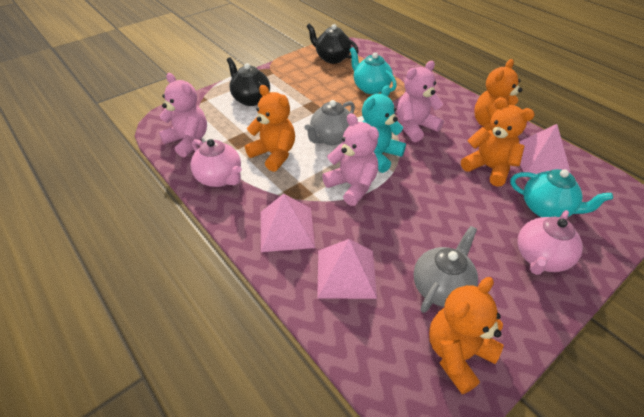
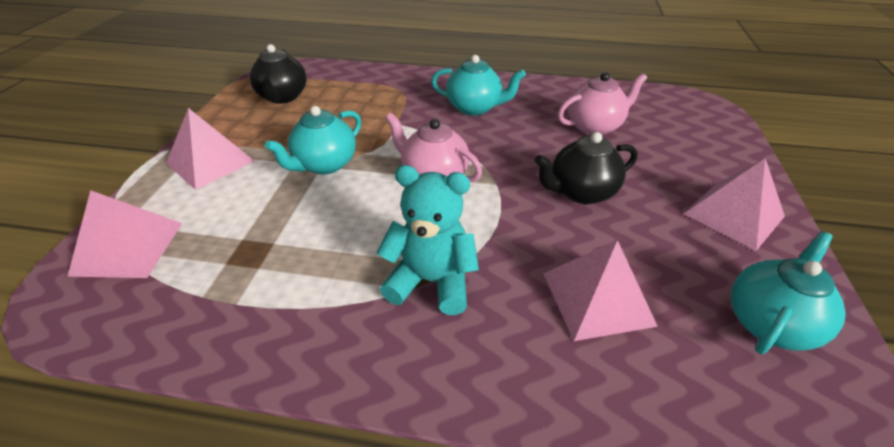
grey teapot: [305,100,355,145] [414,226,478,313] = 2 -> none = 0
orange teddy bear: [245,85,295,172] [429,277,504,394] [461,97,535,187] [474,59,522,131] = 4 -> none = 0
pink pyramid: [261,194,315,252] [317,239,377,299] [519,124,571,174] = 3 -> [67,190,182,278] [166,108,255,190] [543,240,658,341] [684,158,785,251] = 4
pink teddy bear: [159,73,207,157] [322,113,379,206] [397,61,444,142] = 3 -> none = 0
turquoise teapot: [349,47,397,94] [510,169,613,217] = 2 -> [265,106,361,174] [431,55,526,116] [731,231,846,354] = 3

